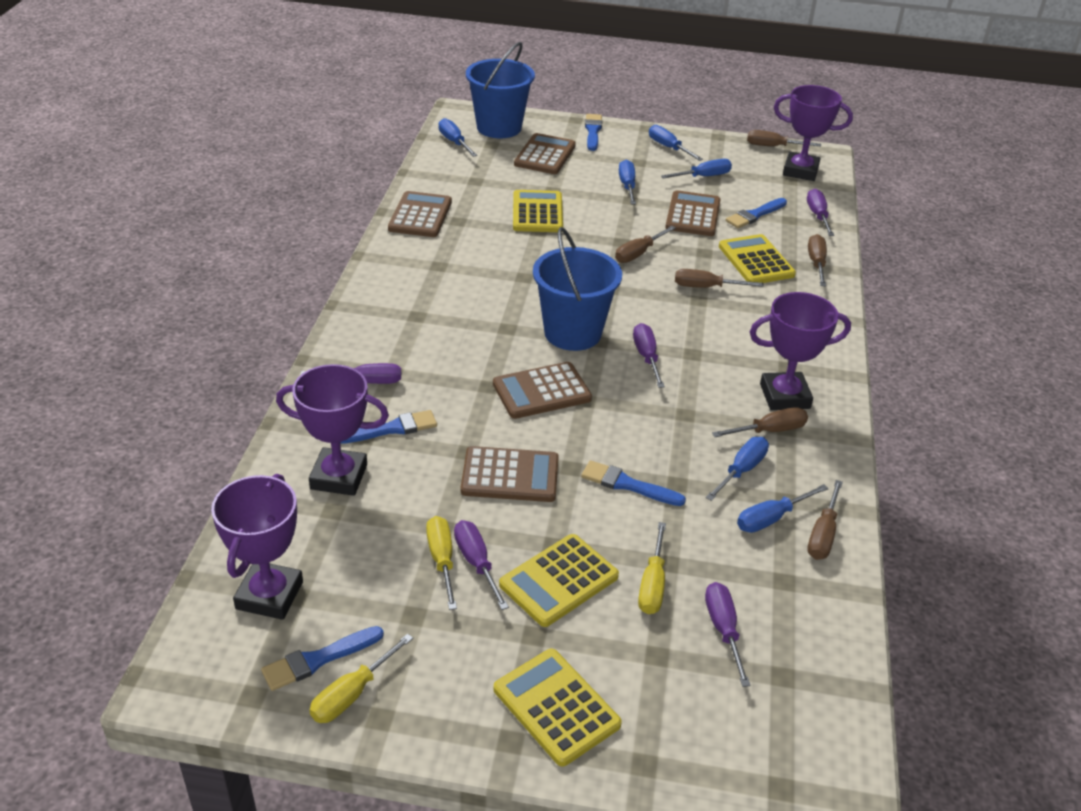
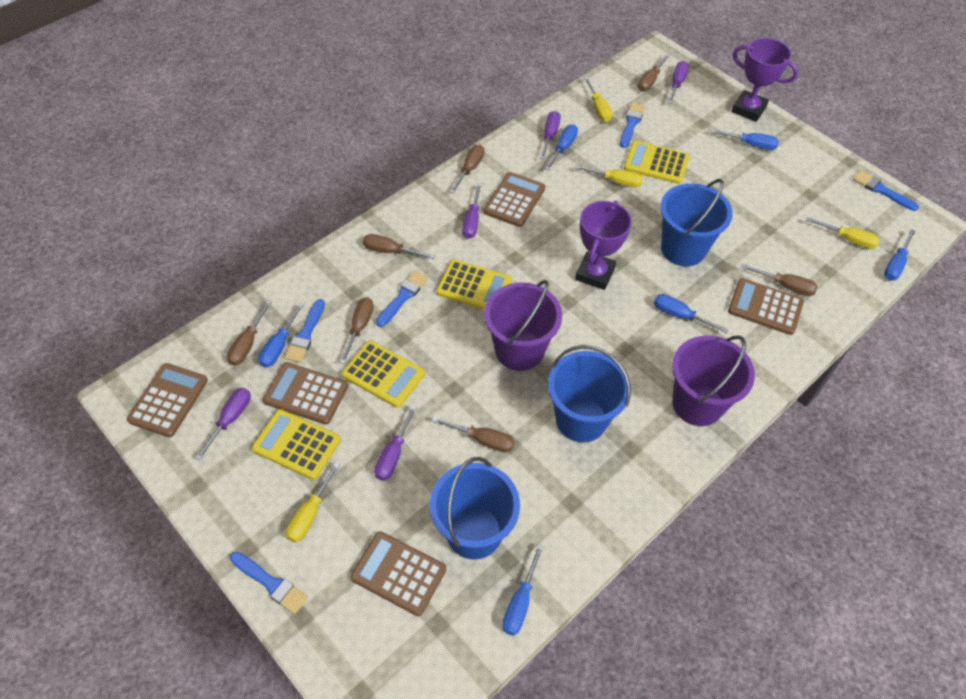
blue bucket: [466,42,535,138] [533,227,622,351] = 2 -> [430,457,520,560] [548,345,631,443] [660,179,732,266] = 3
brown screwdriver: [615,226,676,263] [675,269,764,288] [712,407,808,437] [747,130,821,147] [807,480,843,560] [808,234,827,286] = 6 -> [227,300,272,366] [340,297,374,364] [363,234,435,259] [432,417,514,452] [450,145,484,194] [638,54,670,92] [741,264,818,296] = 7
purple bucket: none = 0 -> [484,280,562,371] [672,335,755,426] = 2
purple trophy: [211,474,303,620] [276,364,389,496] [750,292,851,410] [774,85,853,181] = 4 -> [575,201,632,290] [731,38,798,122] = 2
yellow screwdriver: [309,634,413,723] [426,516,457,610] [638,522,666,614] = 3 -> [286,462,340,542] [574,165,643,188] [584,77,613,122] [806,217,880,249] = 4

